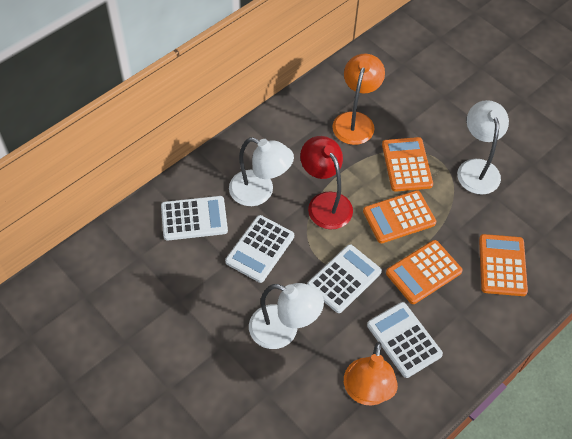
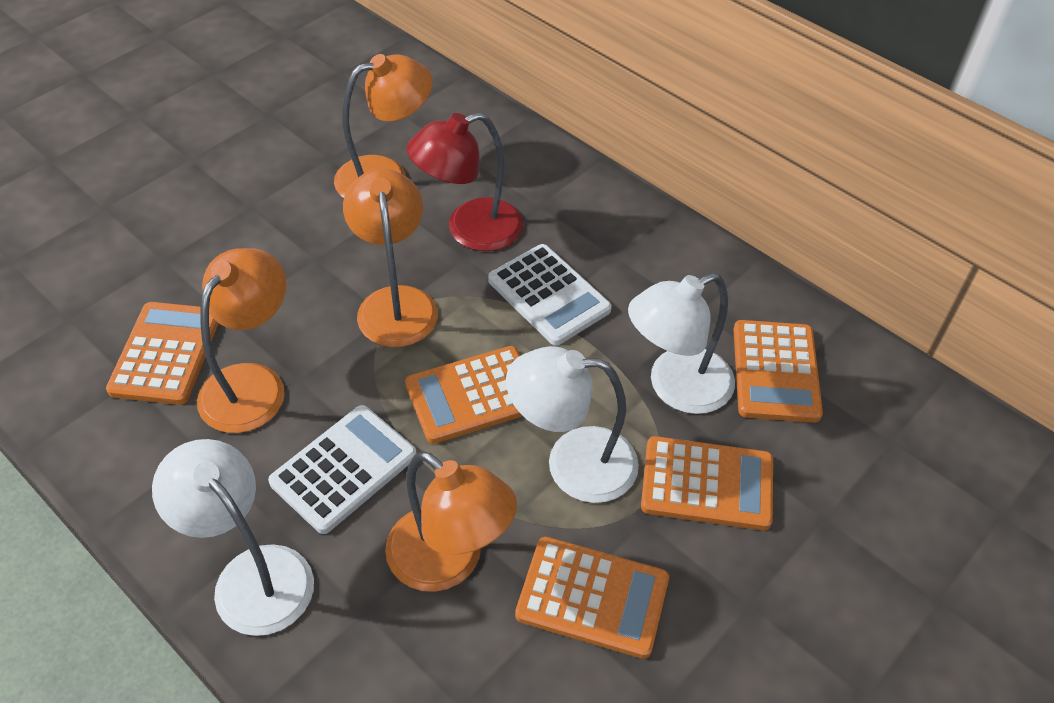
orange calculator: [363,190,436,243] [382,137,433,192] [386,240,463,304] [479,234,528,296] = 4 -> [106,302,219,405] [405,346,522,444] [515,537,669,659] [641,436,773,530] [733,320,823,423] = 5
orange lamp: [332,54,385,145] [344,342,398,406] = 2 -> [197,248,286,433] [334,54,433,198] [343,169,438,347] [385,451,517,592] = 4
white calculator: [161,196,228,241] [225,215,294,283] [307,244,382,313] [367,302,443,378] = 4 -> [268,405,417,534] [488,244,612,346] = 2

